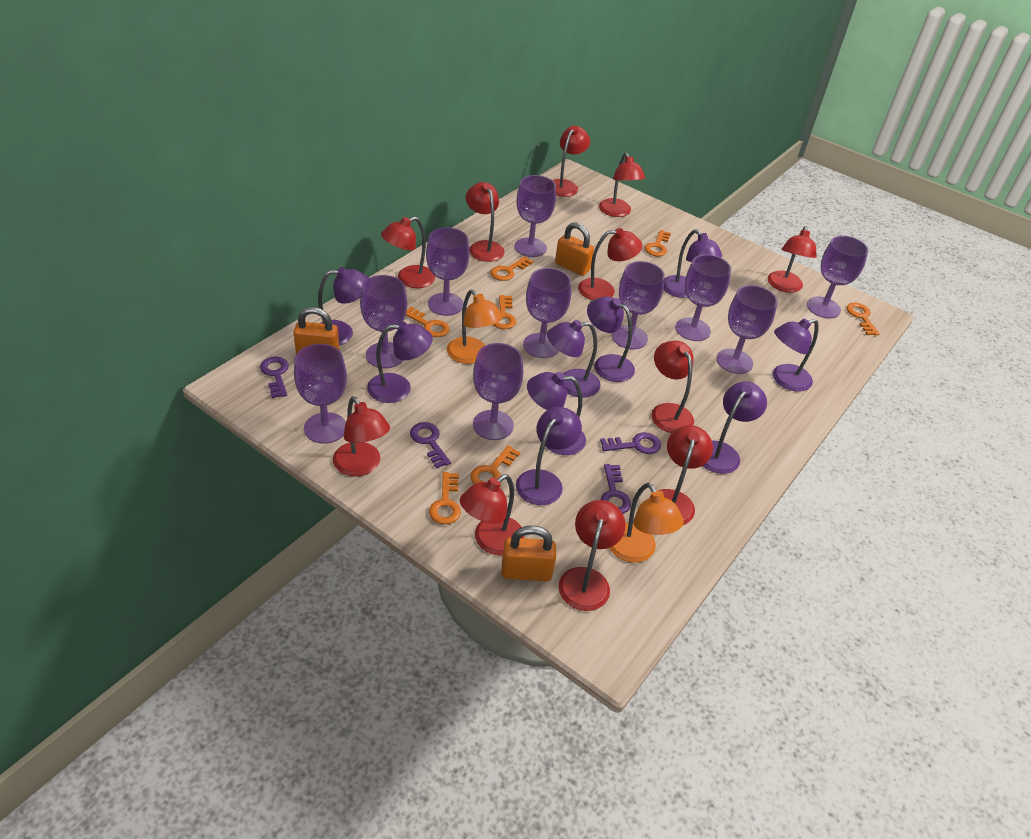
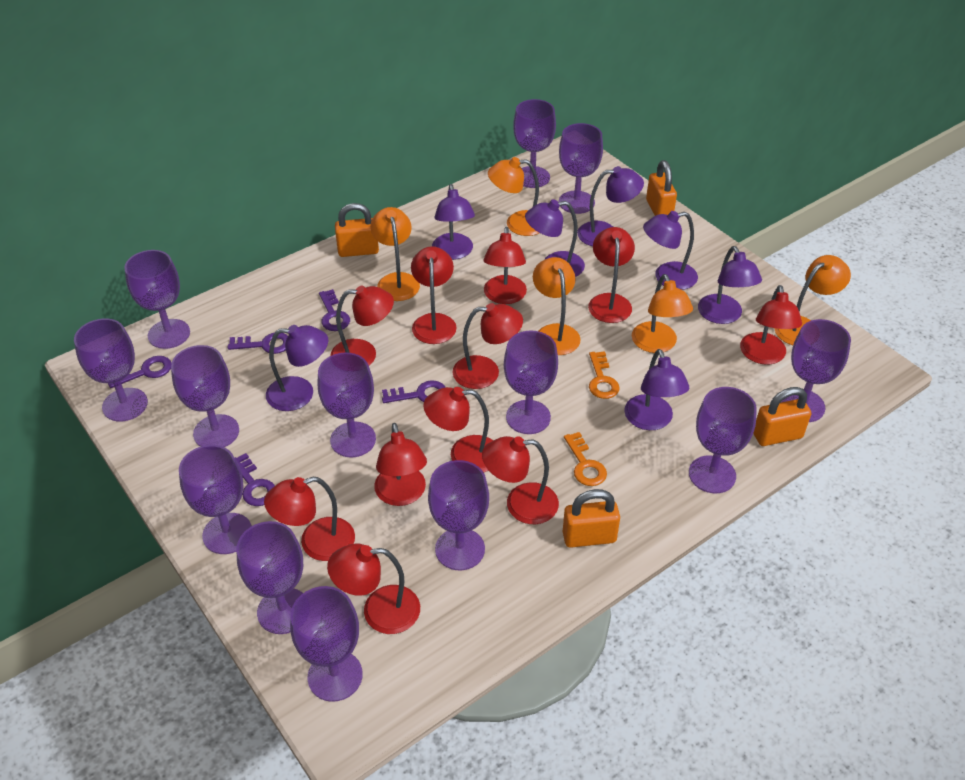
orange key: [406,306,450,337] [429,472,461,525] [470,445,520,484] [491,256,533,281] [493,295,516,329] [645,230,671,256] [846,302,880,335] = 7 -> [564,432,607,486] [589,351,620,399] = 2
orange lamp: [447,290,503,364] [609,483,684,563] = 2 -> [370,207,420,301] [488,157,539,236] [533,257,581,355] [632,274,693,353] [774,255,851,345] = 5
orange padlock: [293,307,339,354] [502,525,556,581] [555,222,594,276] = 3 -> [335,203,379,257] [562,489,620,548] [646,160,677,216] [754,387,811,446] = 4
purple goblet: [294,344,347,444] [360,275,407,368] [426,227,470,316] [473,343,523,440] [514,175,556,257] [523,268,571,358] [612,261,665,349] [675,254,731,341] [717,285,777,374] [807,235,868,319] = 10 -> [74,318,148,422] [124,250,190,349] [171,345,239,447] [179,445,252,554] [237,521,303,634] [290,586,363,702] [318,352,376,458] [428,460,489,570] [504,330,558,434] [513,99,556,188] [559,123,603,214] [689,387,757,494] [780,319,851,422] = 13
purple key: [260,357,289,398] [410,422,451,468] [600,432,661,454] [601,464,631,514] = 4 -> [108,356,171,388] [228,333,288,354] [235,453,275,506] [319,289,350,331] [382,380,445,403] = 5
purple lamp: [318,267,368,346] [367,322,433,403] [516,407,582,505] [527,372,586,455] [547,320,601,398] [587,296,635,382] [664,229,722,298] [703,381,767,474] [773,318,819,392] = 9 -> [266,325,328,411] [432,184,475,260] [525,199,585,277] [577,166,644,246] [624,349,689,430] [643,211,698,290] [698,246,762,324] = 7

